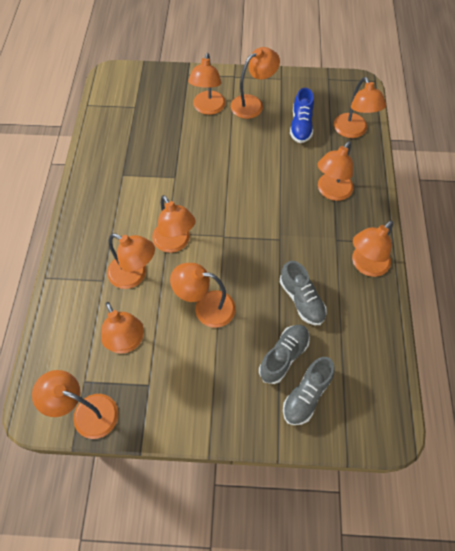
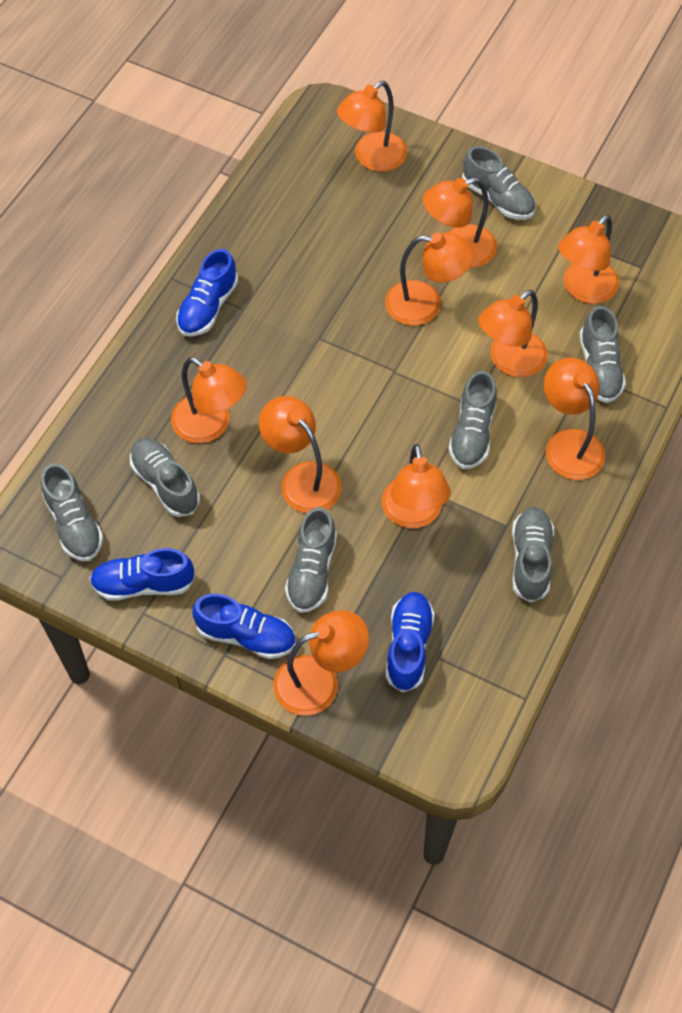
blue shoe: [290,88,314,143] = 1 -> [90,548,195,601] [176,249,238,337] [192,594,296,659] [386,592,435,693] = 4
grey shoe: [259,325,310,384] [280,261,327,325] [283,357,335,425] = 3 -> [41,463,103,561] [130,438,200,517] [285,507,337,613] [448,371,497,469] [462,146,535,220] [512,507,554,603] [579,306,626,403] = 7

